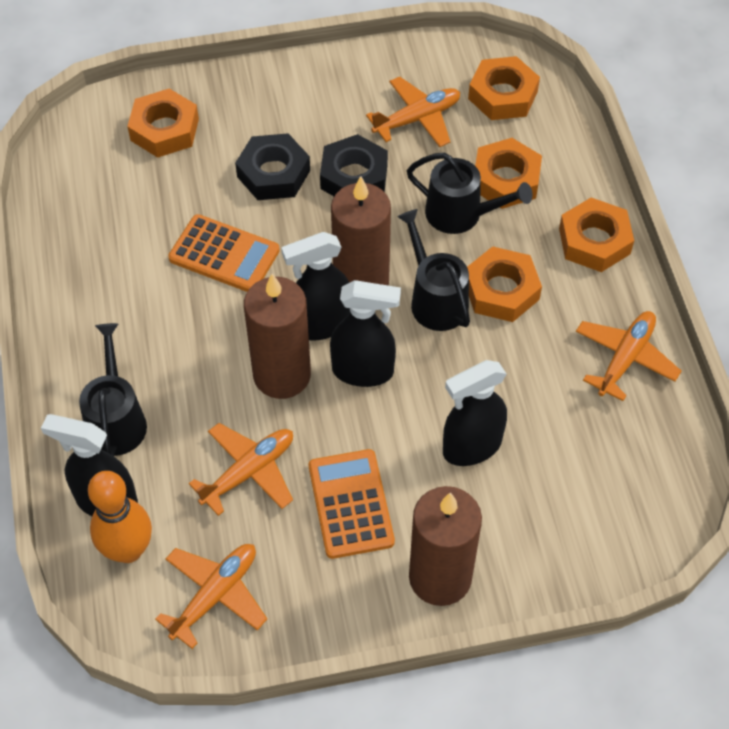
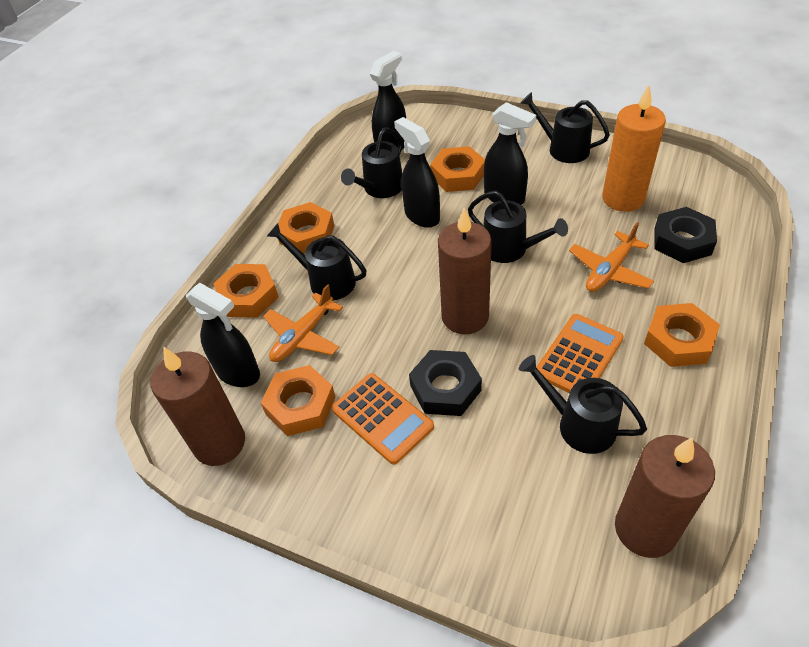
black watering can: [79,323,147,456] [397,209,470,331] [407,153,533,234] = 3 -> [267,223,366,300] [341,127,403,198] [468,191,568,263] [519,355,647,454] [520,92,610,163] = 5
orange bowling pin: [88,471,152,563] = 1 -> none = 0
orange candle: none = 0 -> [602,85,666,212] = 1
orange plane: [155,544,267,649] [189,423,293,516] [366,77,460,147] [576,311,681,401] = 4 -> [263,284,343,362] [569,222,654,292] = 2

